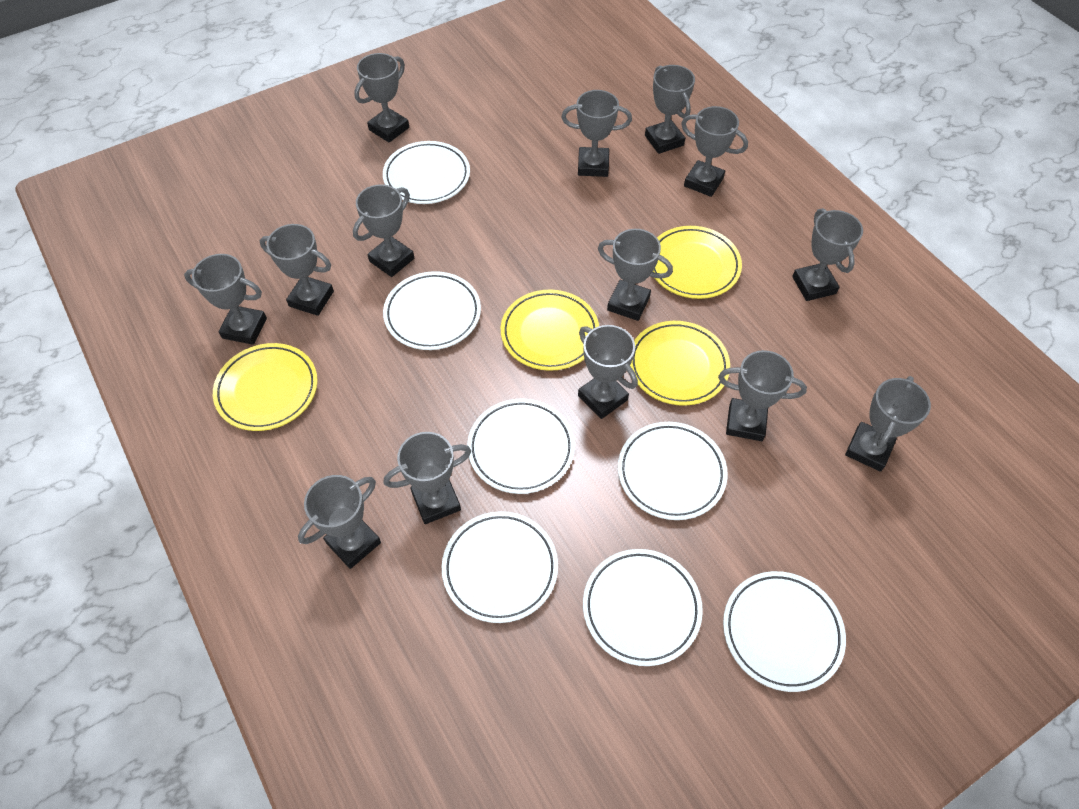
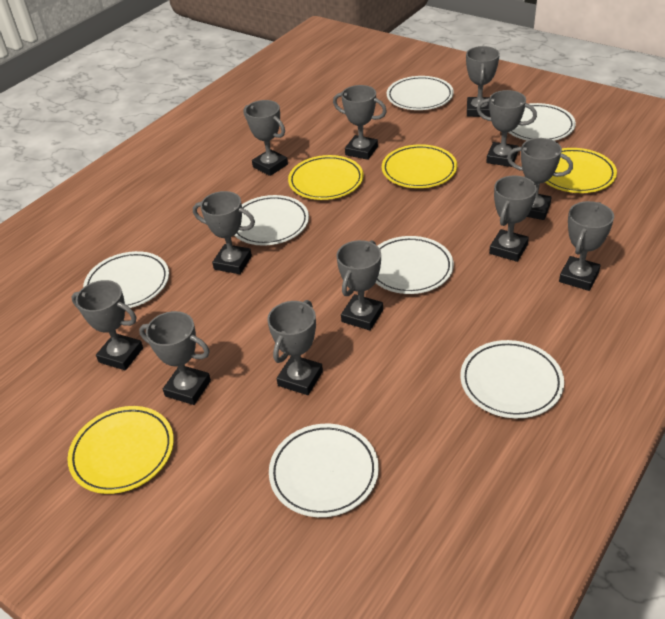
grey trophy: [184,254,267,345] [260,224,334,316] [298,475,381,569] [353,184,414,277] [354,53,409,143] [384,432,471,524] [561,90,632,177] [578,325,638,419] [598,229,673,321] [645,65,695,154] [681,106,748,197] [718,350,807,441] [792,208,863,301] [845,376,931,472] = 14 -> [71,280,143,370] [139,311,211,405] [193,191,255,274] [244,100,288,176] [267,300,323,395] [333,85,387,160] [336,240,383,330] [466,46,500,117] [477,90,537,167] [489,175,537,262] [507,138,573,220] [559,201,614,291] = 12

